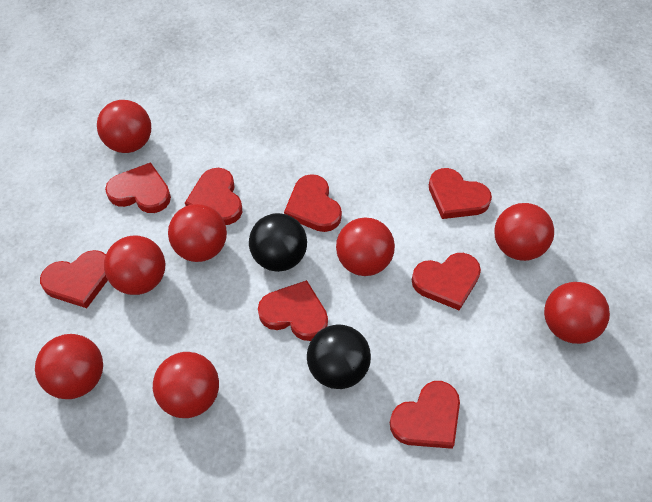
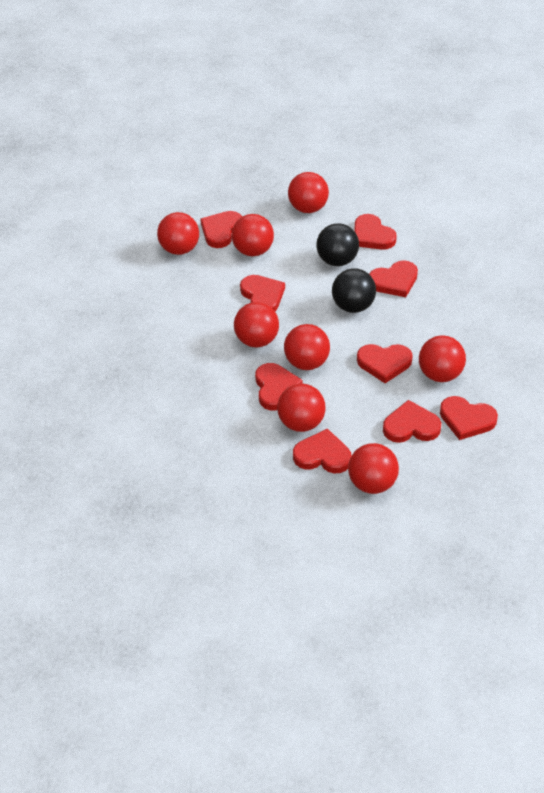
red heart: [40,250,108,308] [105,162,171,213] [185,168,242,225] [258,280,328,341] [284,174,342,232] [390,381,460,449] [412,253,481,310] [429,168,492,219] = 8 -> [200,211,242,248] [240,275,285,311] [255,363,303,411] [293,428,351,473] [354,214,397,250] [357,344,413,383] [369,260,418,297] [383,400,441,443] [440,396,498,440] = 9

